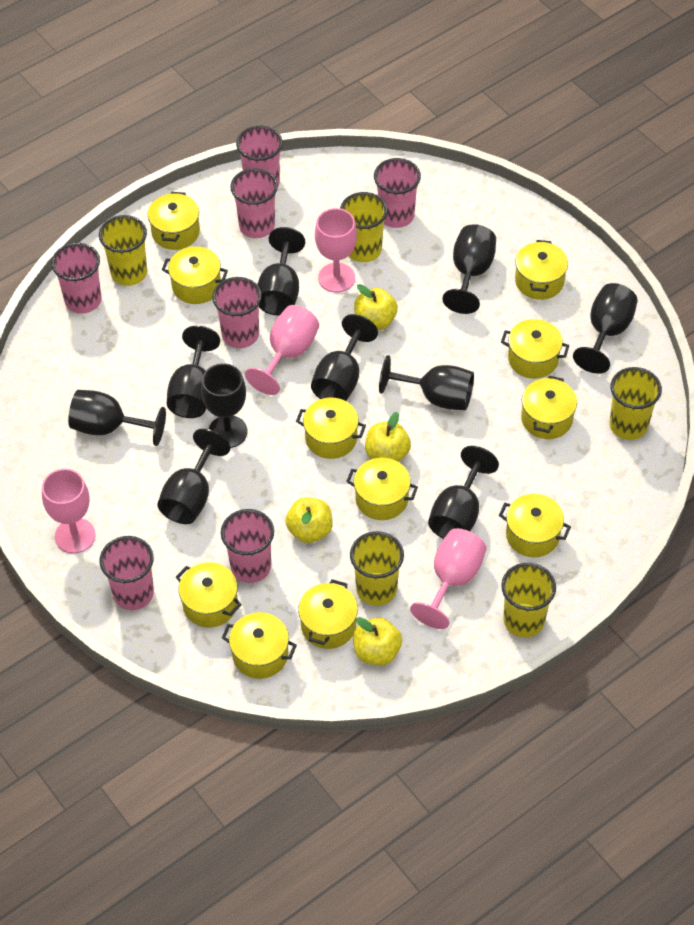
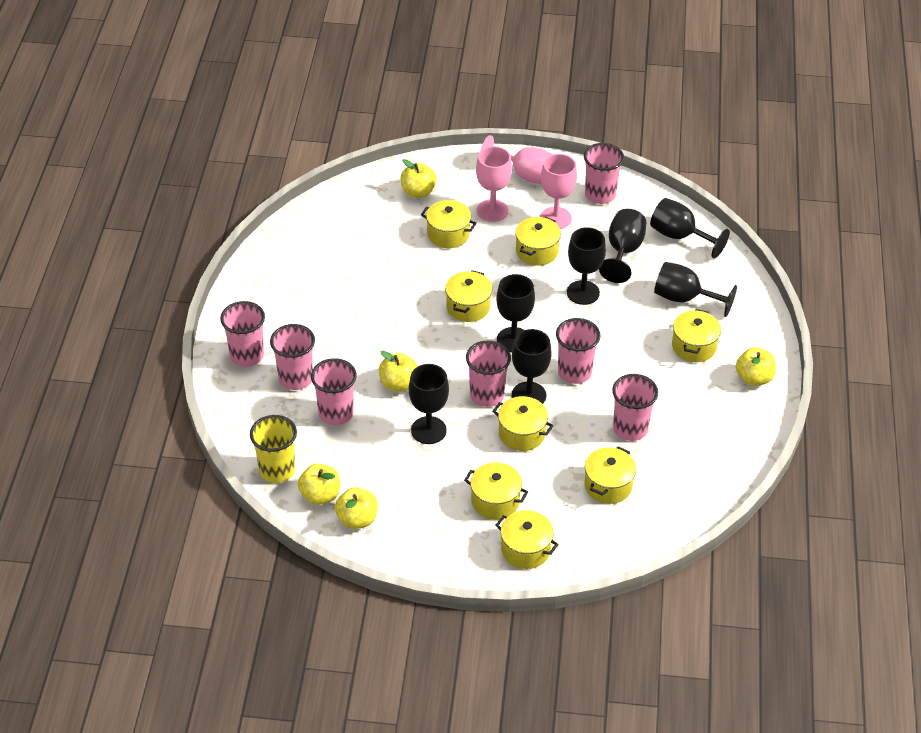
black goblet: [68,390,166,446] [157,429,230,524] [167,326,220,418] [201,363,247,448] [257,227,305,315] [311,314,378,401] [379,355,474,410] [428,446,499,539] [442,224,496,314] [573,283,638,374] = 10 -> [409,364,449,444] [496,274,535,353] [512,329,552,404] [567,227,606,305] [599,209,647,283] [650,198,730,259] [654,262,737,317] = 7
pink goblet: [42,469,96,553] [245,305,319,395] [315,208,357,292] [410,528,487,629] = 4 -> [476,146,512,222] [480,135,553,184] [540,154,577,229] = 3
yellow apple: [286,497,333,543] [353,617,402,666] [354,284,398,330] [365,412,411,462] = 4 -> [298,464,340,505] [335,487,378,529] [379,351,418,392] [400,159,437,198] [736,347,776,386] = 5
yellow cup: [99,215,147,286] [340,192,388,262] [350,531,404,606] [501,563,556,637] [610,367,662,440] = 5 -> [250,415,297,483] = 1
yellow pot: [148,192,200,250] [162,246,228,304] [176,562,242,628] [222,612,297,679] [296,398,366,459] [298,579,358,649] [346,458,418,520] [499,494,571,557] [501,319,570,379] [515,240,568,300] [521,376,577,439] = 11 -> [421,200,477,248] [445,270,492,322] [464,463,528,520] [492,396,553,451] [495,510,559,569] [515,217,561,266] [584,446,636,504] [672,309,721,362] = 8

